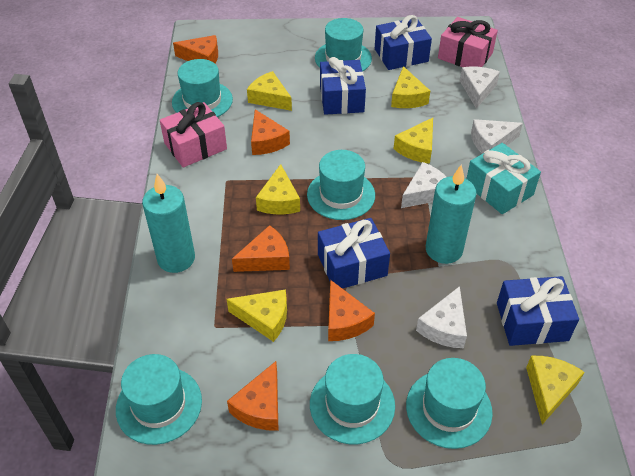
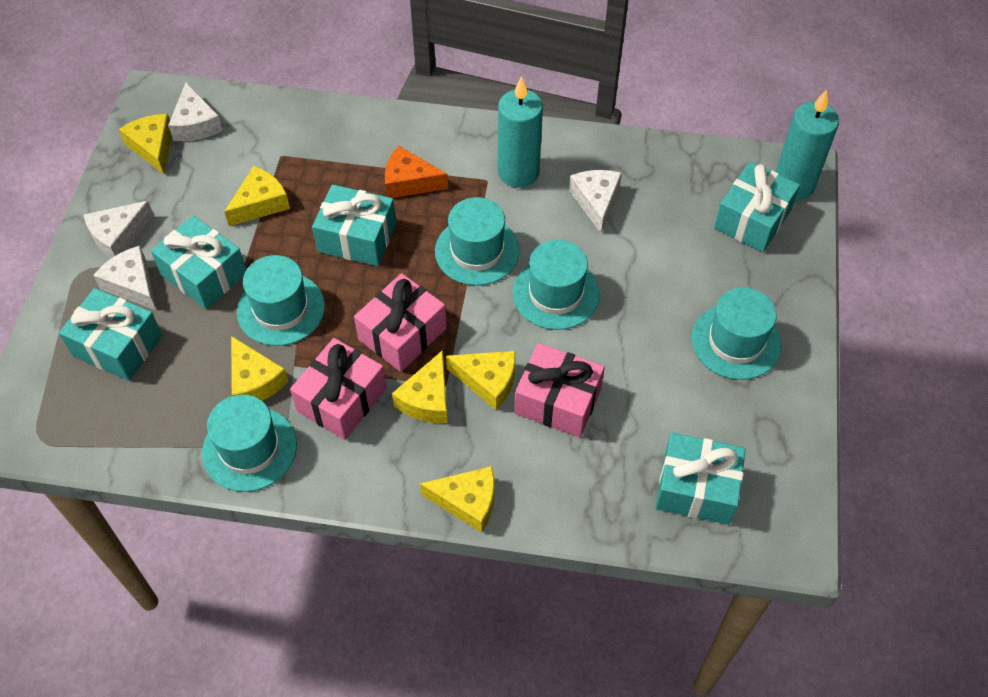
blue gift: [318,218,390,289] [320,57,366,115] [375,15,432,70] [497,276,579,346] = 4 -> none = 0
orange cheese: [173,35,218,63] [227,361,278,431] [232,225,290,272] [251,109,290,155] [328,280,375,341] = 5 -> [385,146,448,198] = 1
pink gift: [160,102,227,167] [438,17,498,67] = 2 -> [290,338,387,440] [354,273,447,372] [514,343,605,437] = 3
turquoise gift: [466,143,541,214] = 1 -> [59,288,163,381] [151,216,246,309] [312,184,396,266] [655,433,746,525] [714,162,800,252] = 5
turquoise hat: [116,354,202,445] [172,59,233,117] [307,150,375,220] [310,354,395,444] [315,18,372,72] [406,358,493,449] = 6 -> [202,395,297,492] [237,255,325,346] [435,197,520,286] [513,240,600,330] [692,287,781,380] = 5

